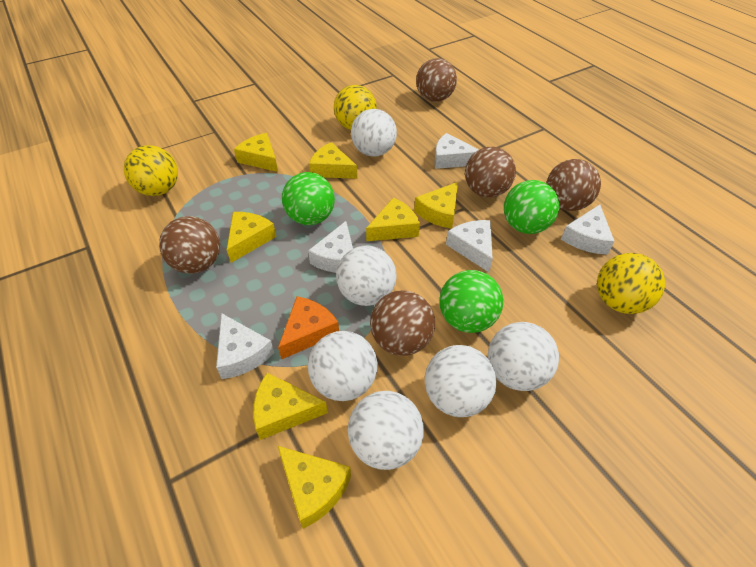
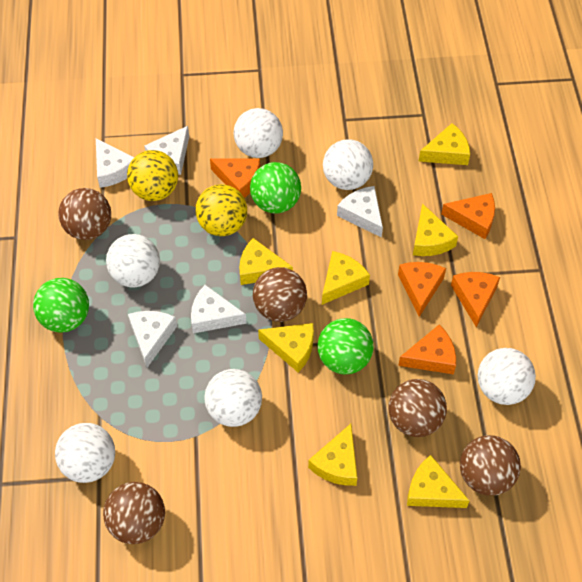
orange cheese: [278,296,339,360] = 1 -> [210,159,260,198] [398,262,446,317] [398,324,456,374] [441,193,495,239] [451,272,500,327] = 5
yellow ball: [124,145,178,196] [334,85,377,130] [597,253,665,314] = 3 -> [127,150,178,201] [196,184,247,236] = 2

